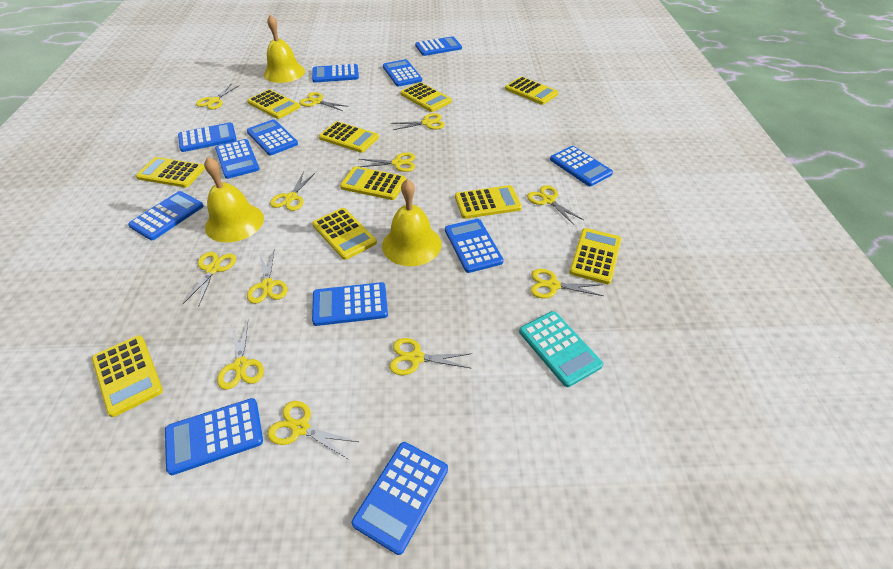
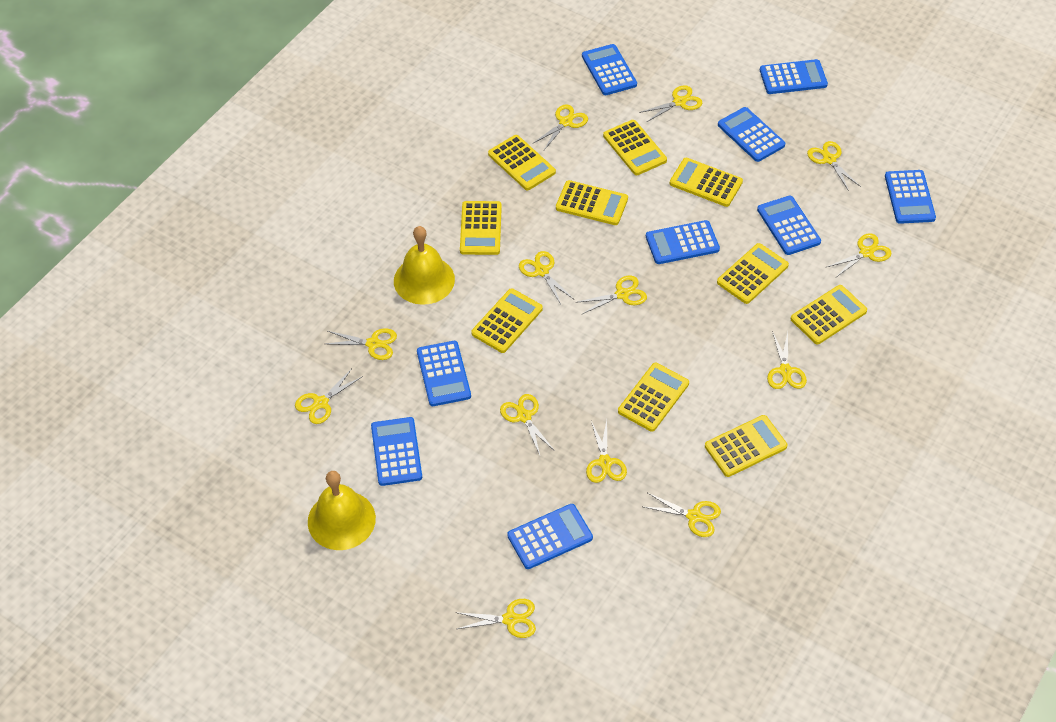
blue calculator: [128,191,204,240] [165,398,263,475] [178,122,237,152] [215,139,260,179] [247,119,298,155] [312,64,359,83] [312,282,388,326] [352,442,448,555] [383,59,422,86] [415,36,462,56] [445,219,504,273] [550,146,613,186] = 12 -> [371,417,422,486] [417,341,471,406] [507,504,593,569] [582,44,637,95] [646,220,720,264] [718,107,785,162] [757,196,821,255] [760,59,828,94] [885,170,936,224] = 9
turquoise calculator: [519,311,603,387] = 1 -> none = 0
yellow bell: [204,157,264,242] [264,15,305,83] [382,179,442,266] = 3 -> [308,471,376,550] [394,226,455,305] = 2
yellow scissors: [183,252,236,307] [196,84,240,110] [217,321,264,390] [247,251,287,304] [267,401,358,460] [270,171,315,211] [299,92,349,111] [360,153,415,172] [389,338,472,375] [391,113,445,130] [527,185,584,225] [530,269,603,298] = 12 -> [295,368,363,424] [326,328,397,360] [455,599,536,638] [500,394,555,455] [519,251,574,304] [533,104,588,150] [578,275,647,314] [586,420,627,483] [639,85,702,122] [644,493,721,537] [767,331,807,389] [807,141,861,191] [827,233,891,278] = 13

